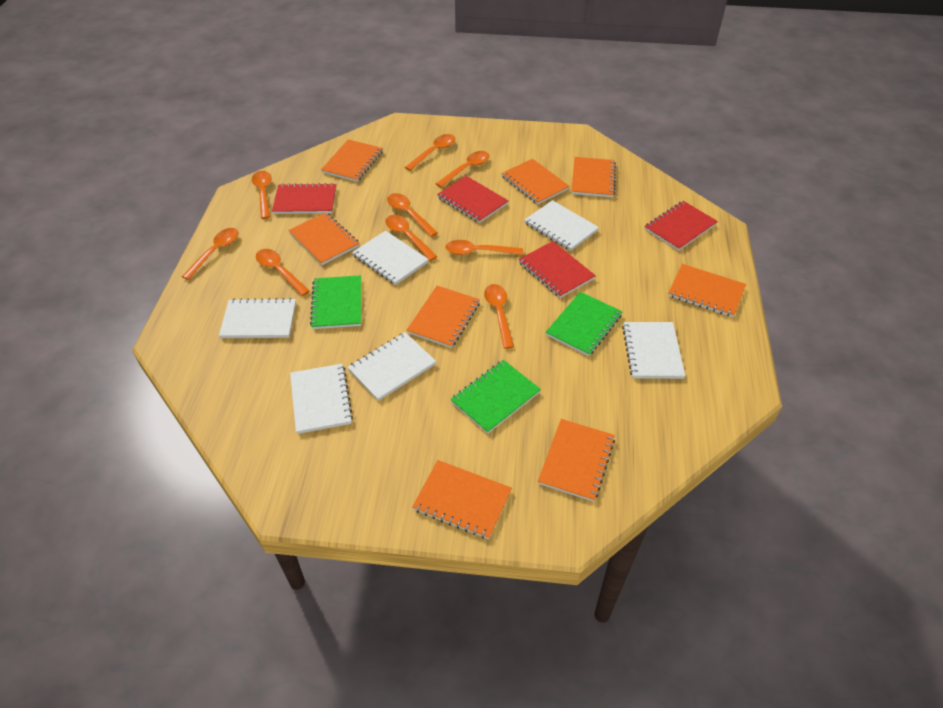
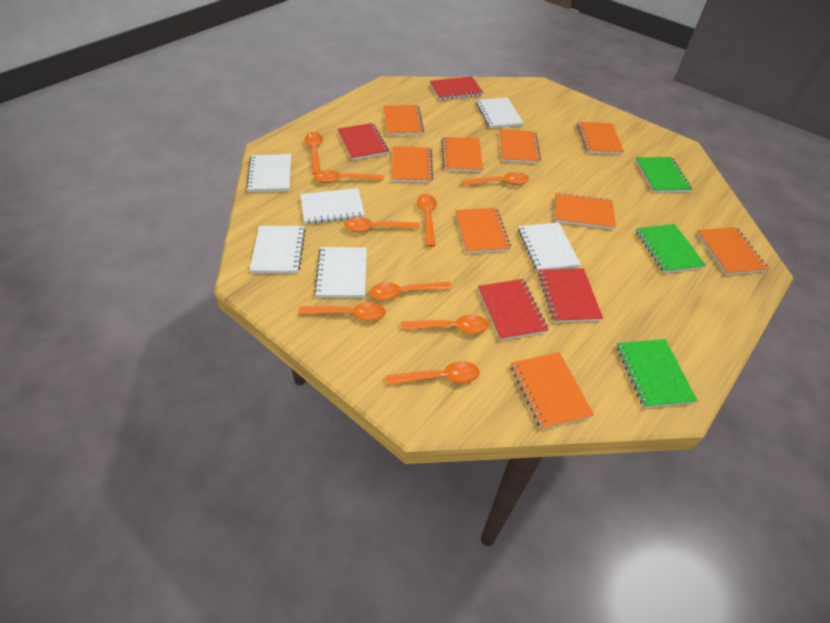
orange notebook: [288,212,360,265] [321,139,383,182] [407,286,480,348] [412,460,512,539] [501,159,570,204] [538,419,615,502] [572,157,616,198] [668,264,746,317] = 8 -> [383,105,424,136] [392,146,433,183] [441,137,483,172] [455,208,511,254] [500,129,541,164] [511,352,594,430] [555,193,616,229] [577,122,624,154] [697,227,769,275] = 9

